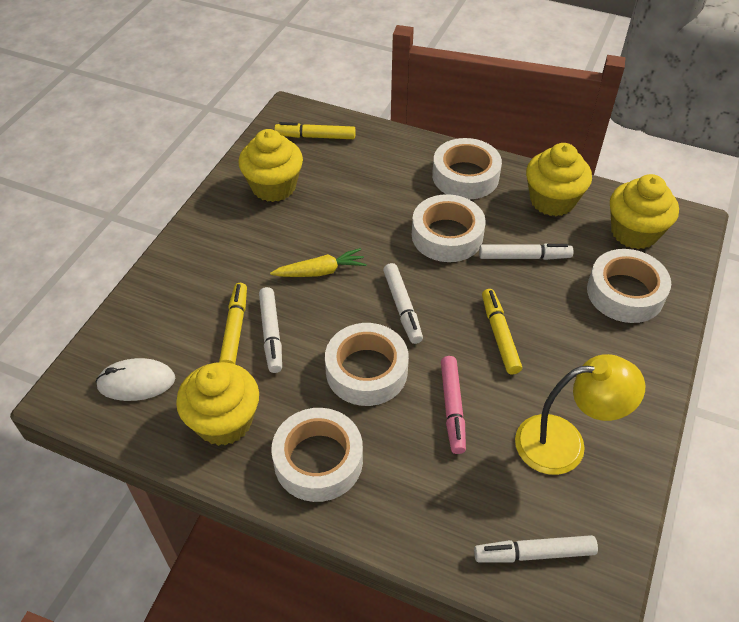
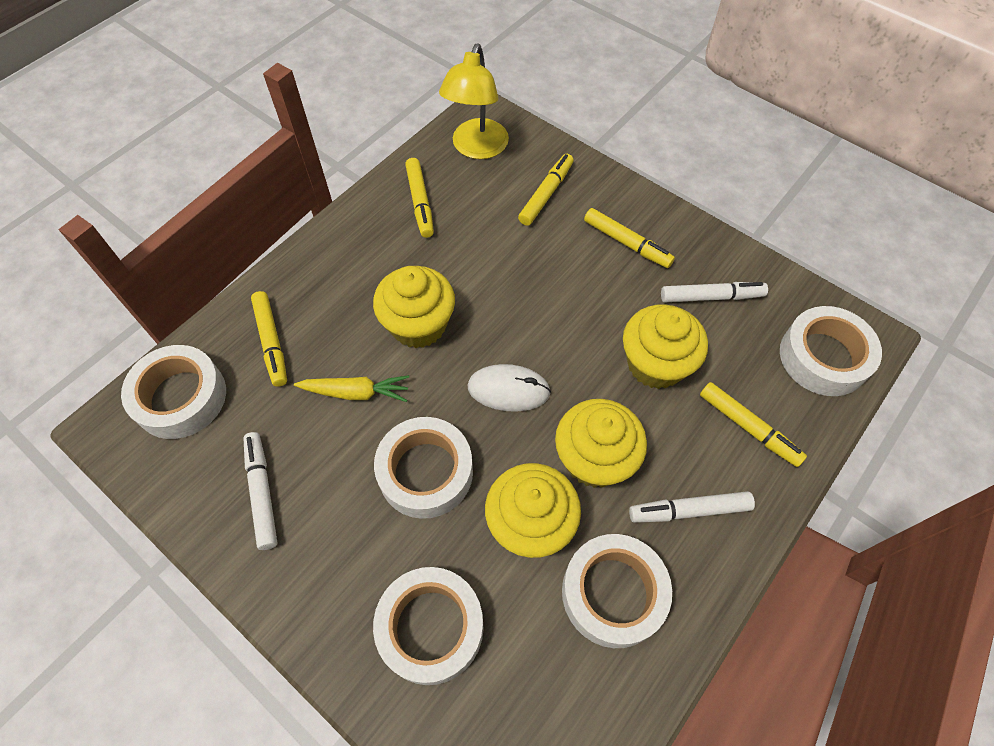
pink marker: [441,356,466,454] = 1 -> none = 0
white marker: [259,287,282,373] [383,263,423,344] [474,535,598,563] [479,244,573,260] = 4 -> [243,432,278,550] [629,491,755,523] [661,282,768,302] = 3
yellow marker: [219,283,247,364] [274,122,356,139] [482,289,522,374] = 3 -> [251,291,287,387] [405,158,434,238] [518,154,574,226] [584,208,675,268] [700,382,807,467] = 5

